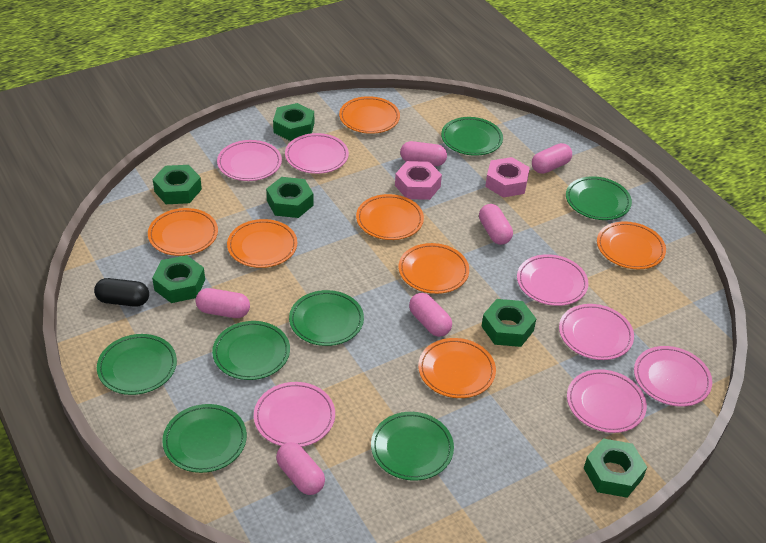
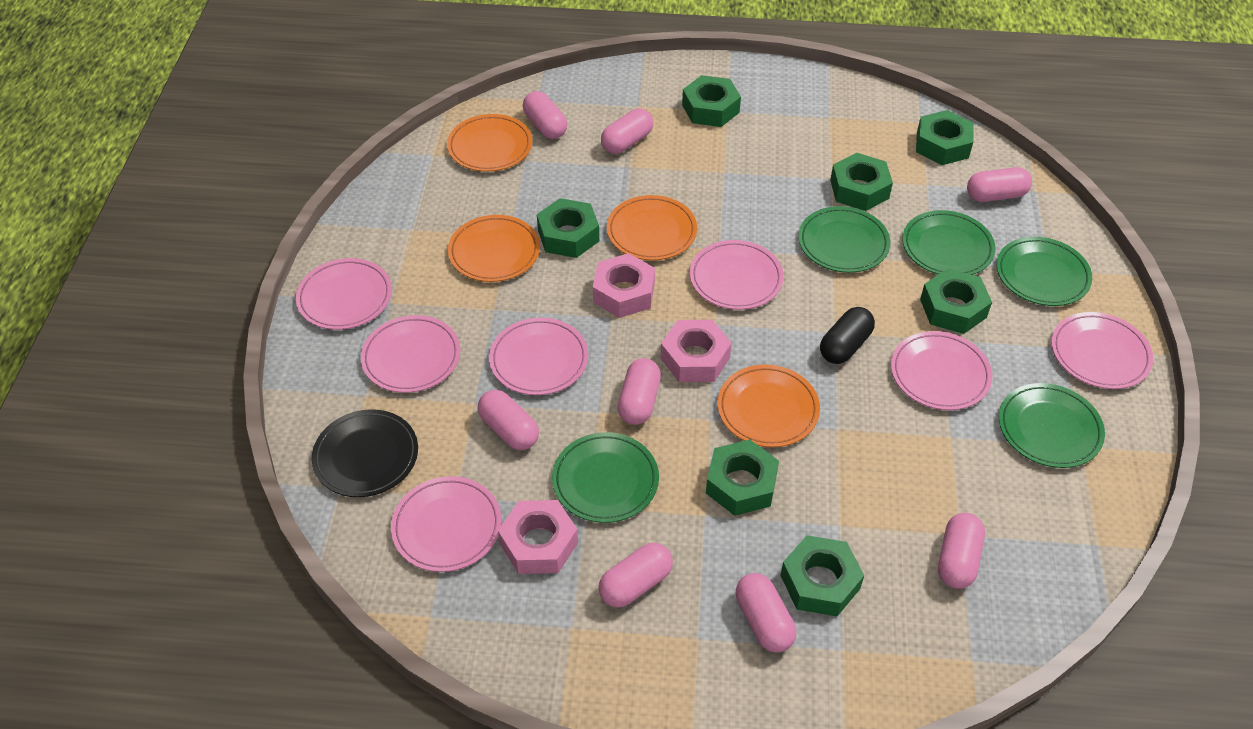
black plate: none = 0 -> [312,409,418,497] = 1
green nut: [152,255,205,303] [153,165,202,204] [266,177,313,218] [273,103,314,141] [481,299,536,347] [584,438,647,498] = 6 -> [537,198,599,258] [682,75,741,127] [706,439,779,516] [780,535,864,616] [830,153,893,211] [916,110,973,165] [920,268,992,334] = 7
green plate: [97,334,177,395] [162,404,247,473] [212,321,290,380] [289,290,364,346] [371,412,454,481] [441,117,503,156] [566,176,632,220] = 7 -> [552,432,659,523] [798,206,890,273] [902,210,996,275] [996,237,1092,306] [999,383,1105,468] = 5
orange plate: [148,208,218,256] [227,219,297,268] [339,96,400,134] [356,194,424,240] [398,243,469,294] [418,338,496,398] [597,221,666,269] = 7 -> [447,114,532,172] [448,215,540,282] [607,195,697,260] [718,364,820,447] = 4
pink capsule: [196,288,250,318] [276,442,325,495] [400,141,447,166] [409,293,452,337] [479,204,513,245] [532,143,572,174] = 6 -> [478,390,539,450] [523,91,567,139] [598,543,673,608] [601,108,653,154] [618,358,661,425] [736,573,796,653] [938,513,985,589] [967,167,1032,202] = 8
pink nut: [395,161,442,200] [485,157,530,198] = 2 -> [498,500,578,574] [593,253,655,318] [661,320,732,382] = 3

